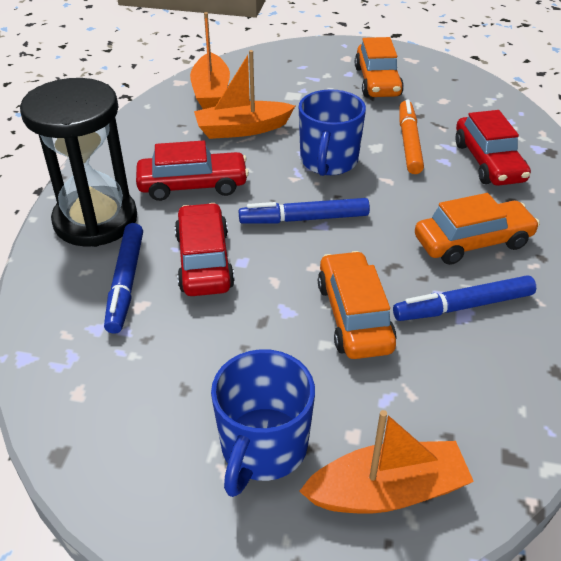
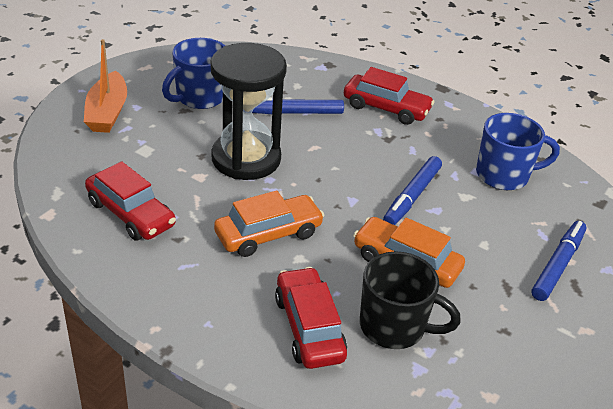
black mug: none = 0 -> [360,251,461,349] = 1
orange boat: [190,12,230,109] [194,50,295,139] [299,410,474,514] = 3 -> [84,39,127,133] = 1
orange car: [318,251,397,359] [355,37,404,97] [415,193,540,265] = 3 -> [214,190,325,257] [353,217,465,288] = 2
orange marker: [399,100,424,174] = 1 -> none = 0

